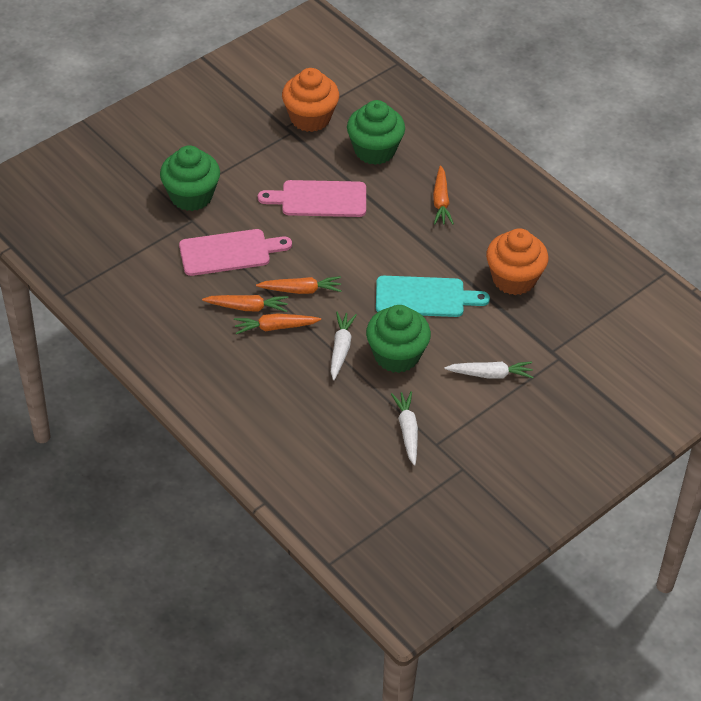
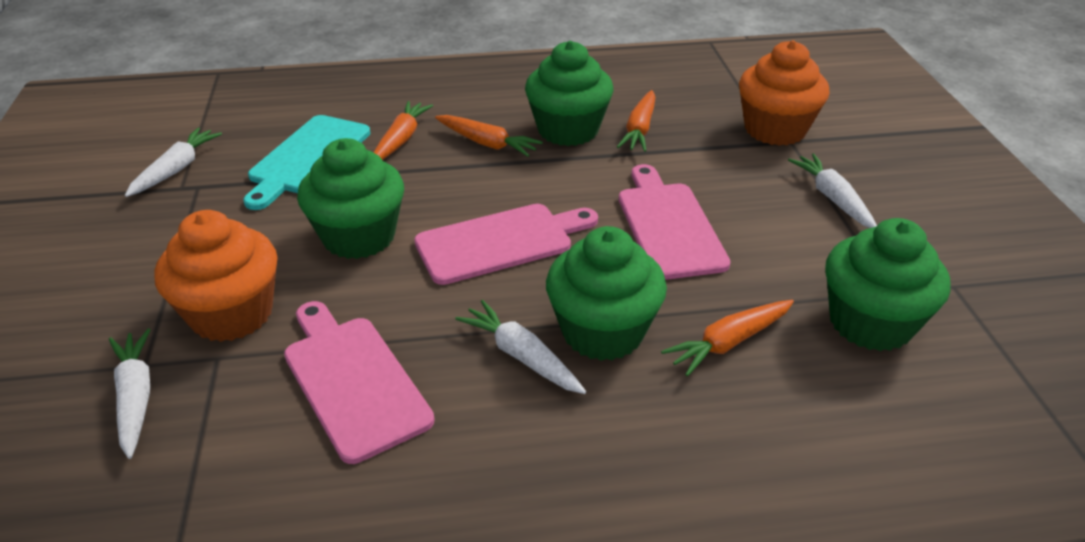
green cupcake: [160,145,220,211] [347,100,405,165] [366,305,431,373] = 3 -> [297,138,404,259] [525,41,613,146] [546,226,667,361] [825,218,951,351] = 4
pink cutting board: [179,229,292,276] [258,180,366,217] = 2 -> [284,301,435,464] [414,204,598,285] [619,164,730,280] = 3
white carrot: [331,312,357,380] [391,391,418,465] [444,361,533,379] = 3 -> [109,328,151,459] [125,128,222,197] [455,300,586,394] [788,154,877,228] = 4

